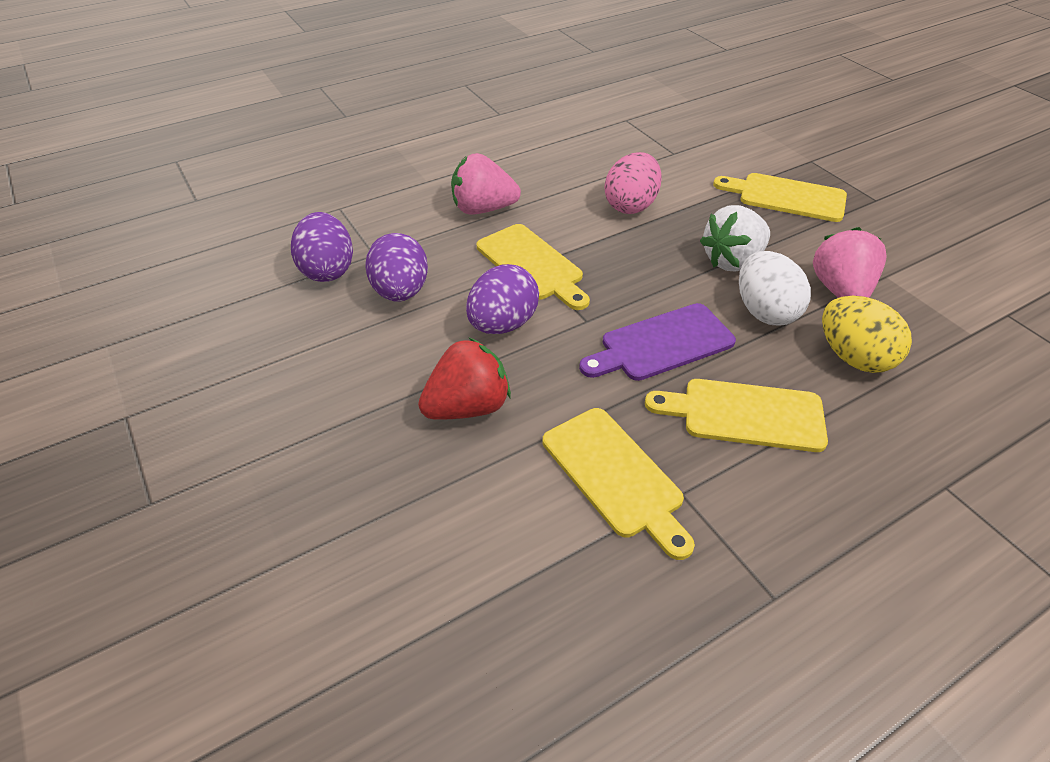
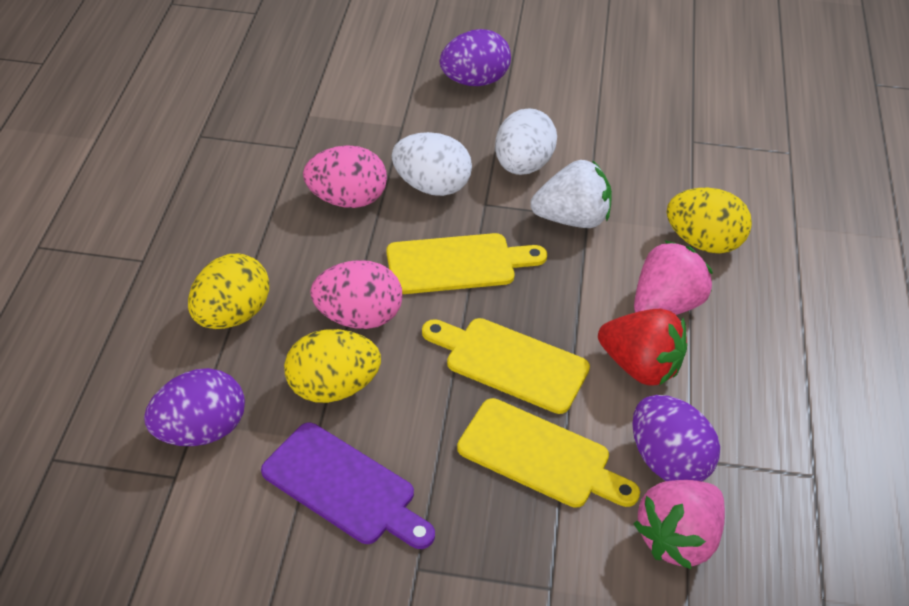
pink egg: [605,152,661,214] = 1 -> [303,145,387,208] [310,260,403,329] = 2
white egg: [739,251,811,325] = 1 -> [391,132,472,196] [495,109,557,175] = 2
yellow cutting board: [477,224,590,310] [543,408,695,560] [645,379,828,452] [713,173,847,222] = 4 -> [387,233,547,294] [422,318,590,414] [457,398,640,508] = 3
yellow egg: [822,296,912,373] = 1 -> [188,254,269,329] [284,329,381,403] [667,188,752,254] = 3

